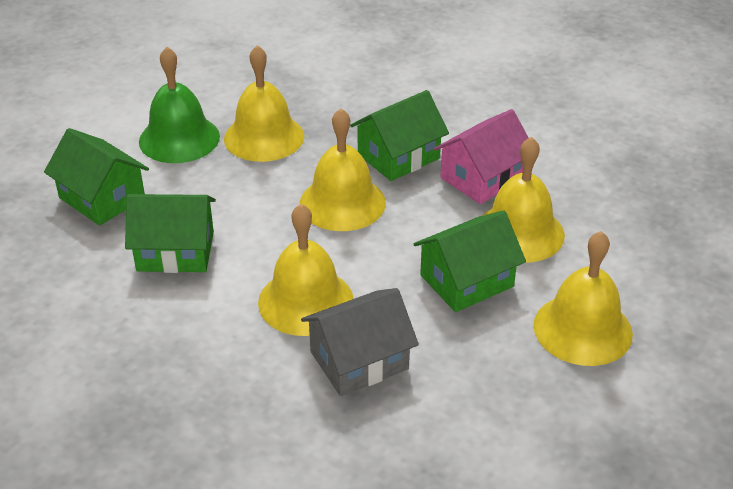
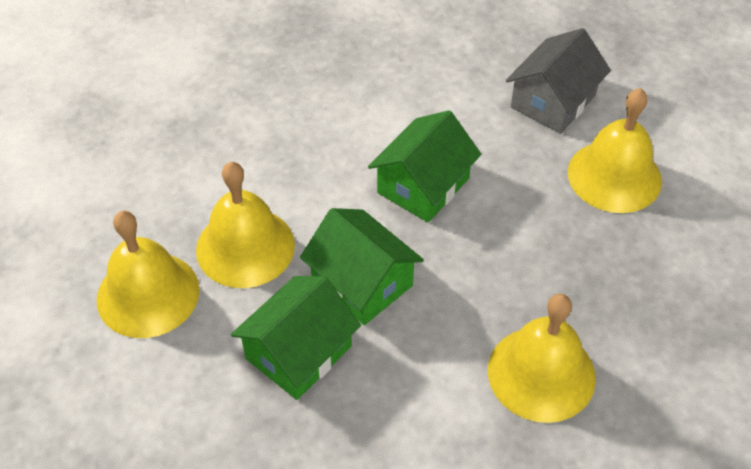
green bell: [139,47,220,163] = 1 -> none = 0
green house: [44,128,149,226] [125,194,216,273] [350,90,449,181] [414,210,526,312] = 4 -> [231,276,361,400] [300,208,424,325] [368,110,481,223] = 3
pink house: [434,109,529,204] = 1 -> none = 0
yellow bell: [224,45,304,162] [258,204,354,336] [300,108,386,231] [482,136,565,263] [533,231,633,366] = 5 -> [97,211,199,338] [196,162,295,288] [488,294,596,423] [568,88,662,213] = 4

